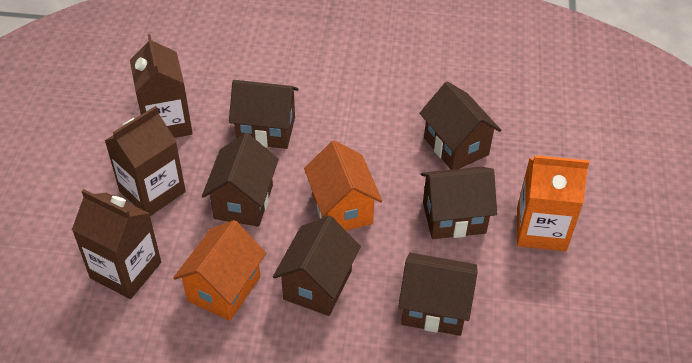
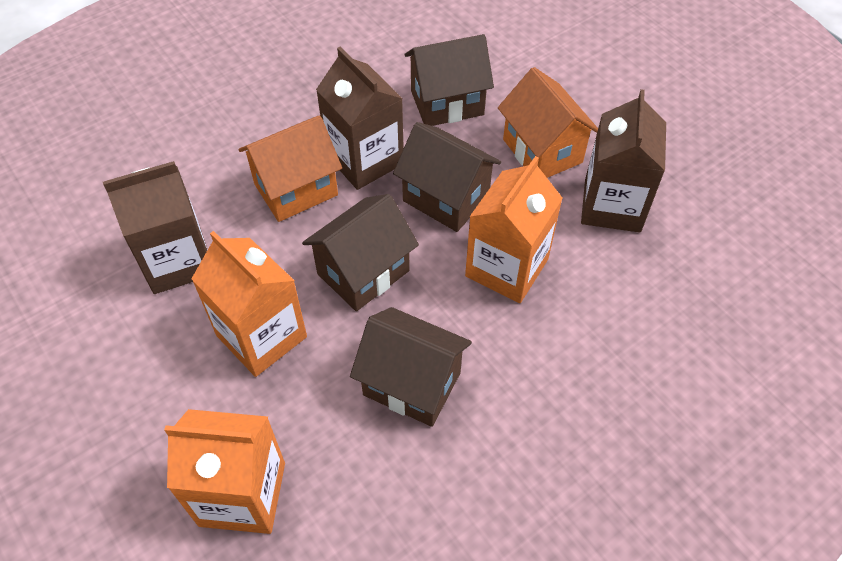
brown house: [202,133,279,227] [229,80,299,149] [273,216,361,316] [398,253,478,336] [419,81,501,170] [421,167,497,239] = 6 -> [302,194,419,311] [350,307,472,427] [393,122,501,232] [404,34,494,126] = 4
orange carton: [517,155,589,251] = 1 -> [164,409,285,534] [191,231,307,377] [465,156,563,303] = 3

